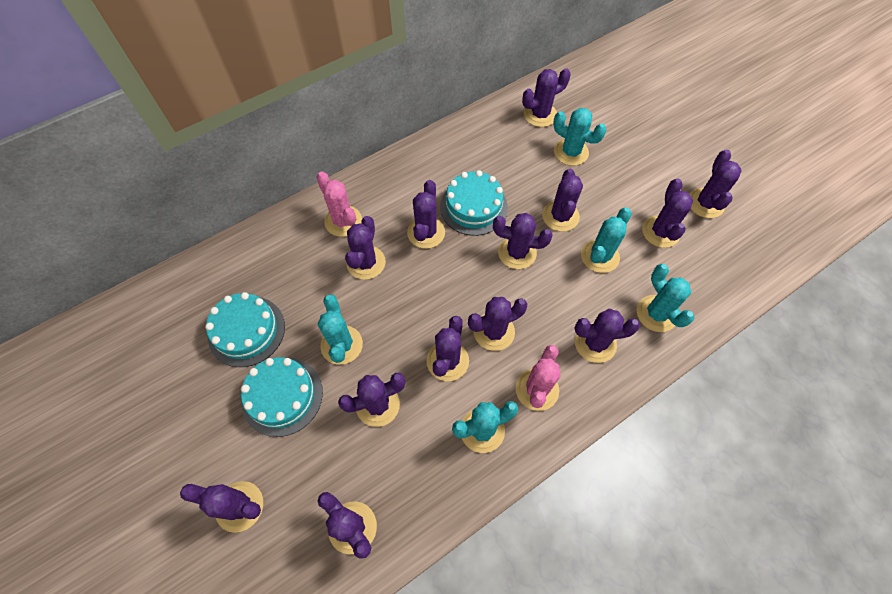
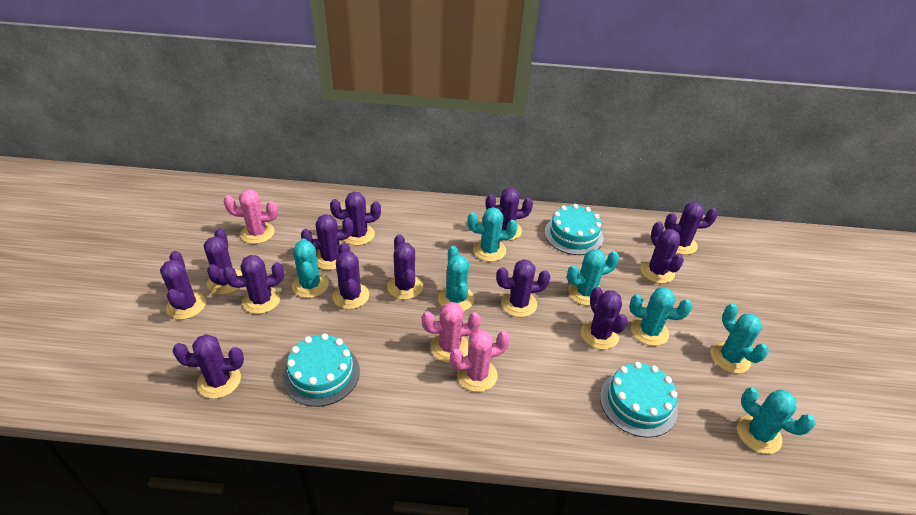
pink cactus: [316,172,362,237] [515,345,561,411] = 2 -> [223,189,278,244] [422,302,481,363] [450,330,510,392] = 3
turquoise cactus: [318,294,363,365] [452,401,518,453] [553,108,607,166] [581,207,632,273] [637,264,695,332] = 5 -> [292,238,329,298] [438,246,474,311] [468,207,518,262] [567,249,619,306] [629,287,692,346] [711,304,769,373] [737,387,816,454] = 7

